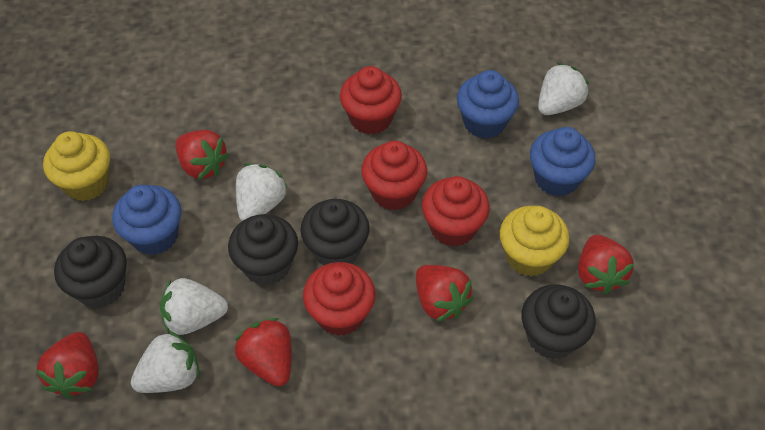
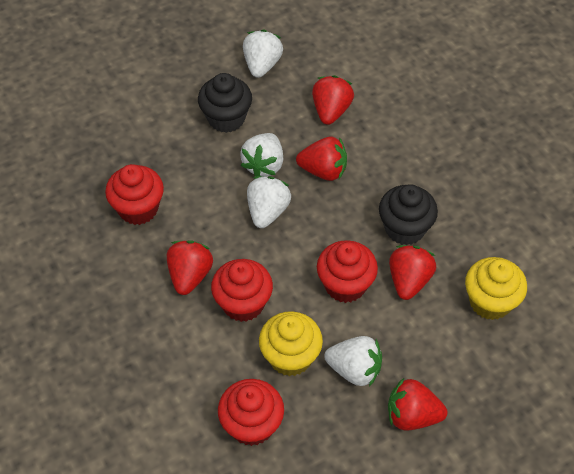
black cupcake: [54,236,127,308] [228,214,298,286] [300,199,370,265] [521,284,596,359] = 4 -> [198,73,252,133] [379,184,438,245] = 2
blue cupcake: [112,185,182,255] [457,70,519,139] [530,127,595,197] = 3 -> none = 0

